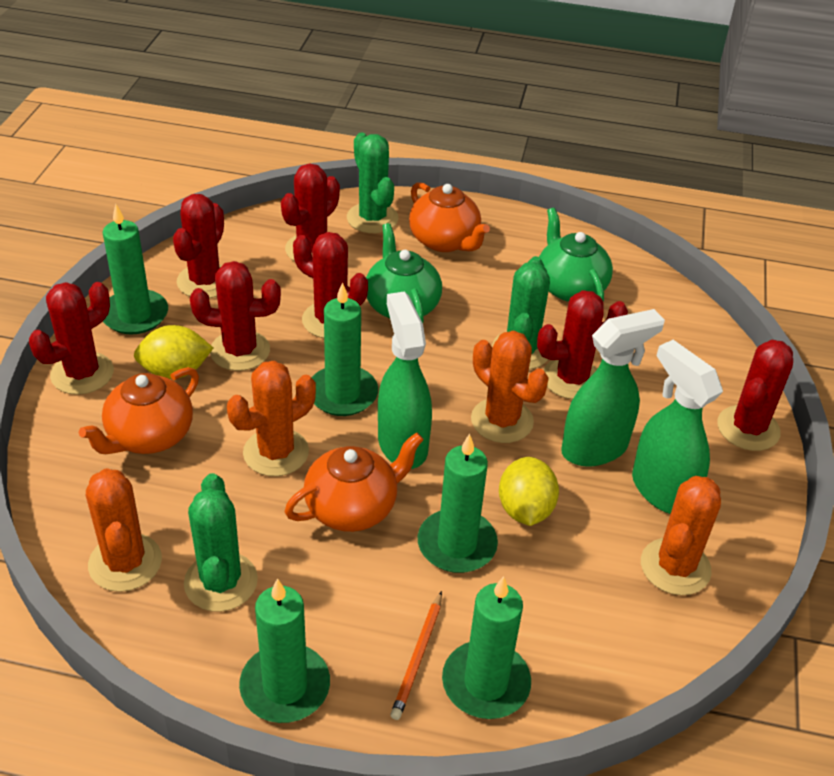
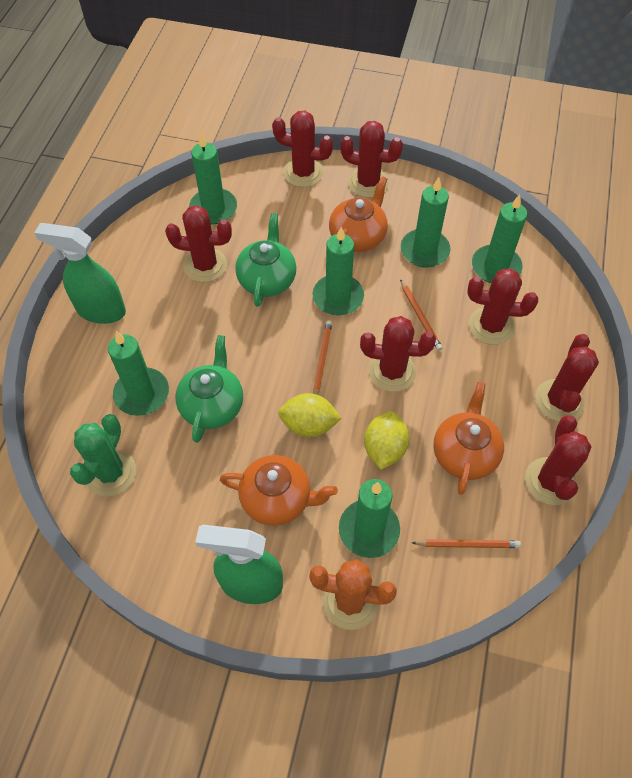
green cactus: [184,473,258,612] [347,132,399,233] [492,256,550,369] = 3 -> [70,414,136,496] = 1
green candle: [103,204,168,335] [239,578,330,723] [312,282,378,416] [418,434,498,573] [442,576,531,719] = 5 -> [108,331,169,416] [189,133,237,224] [313,227,364,316] [339,479,400,558] [401,177,450,267] [472,195,527,283] = 6
green spray bottle: [378,291,432,469] [561,309,665,467] [632,340,723,514] = 3 -> [34,223,126,324] [195,525,283,604] = 2
orange cactus: [86,468,162,592] [227,361,316,476] [471,331,549,443] [641,476,721,595] = 4 -> [309,559,397,630] = 1
orange pencil: [390,591,442,720] = 1 -> [313,320,332,395] [400,279,442,351] [412,539,521,548] = 3

